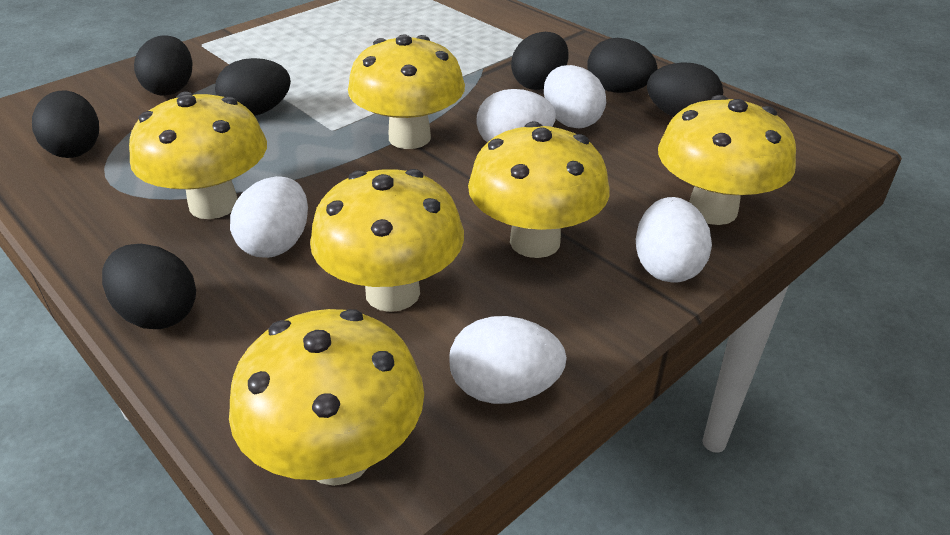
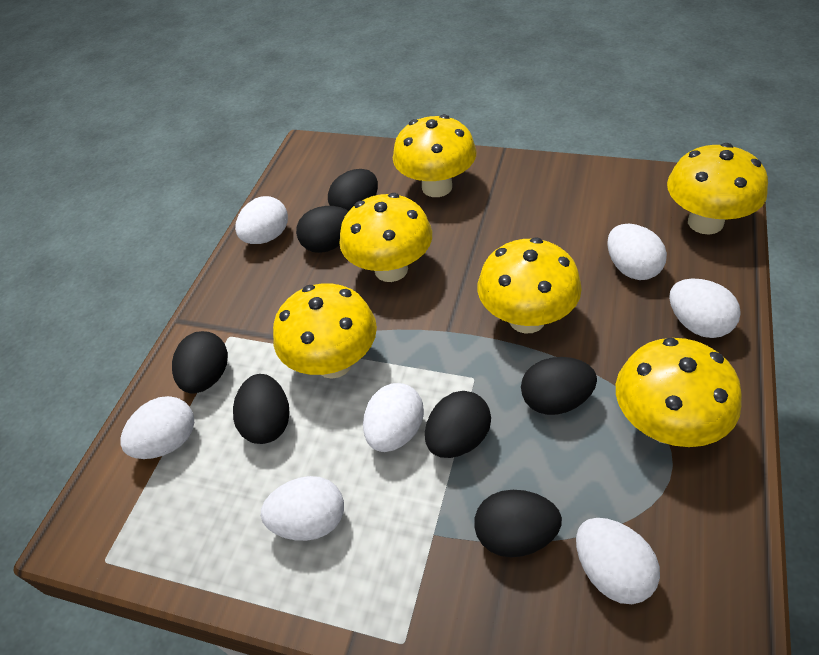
white egg: [230,176,308,258] [449,316,567,404] [476,89,556,143] [544,65,606,128] [636,197,712,283] = 5 -> [121,396,194,459] [235,196,288,244] [261,476,344,541] [363,383,424,452] [576,518,660,604] [607,224,667,280] [669,279,741,338] = 7

